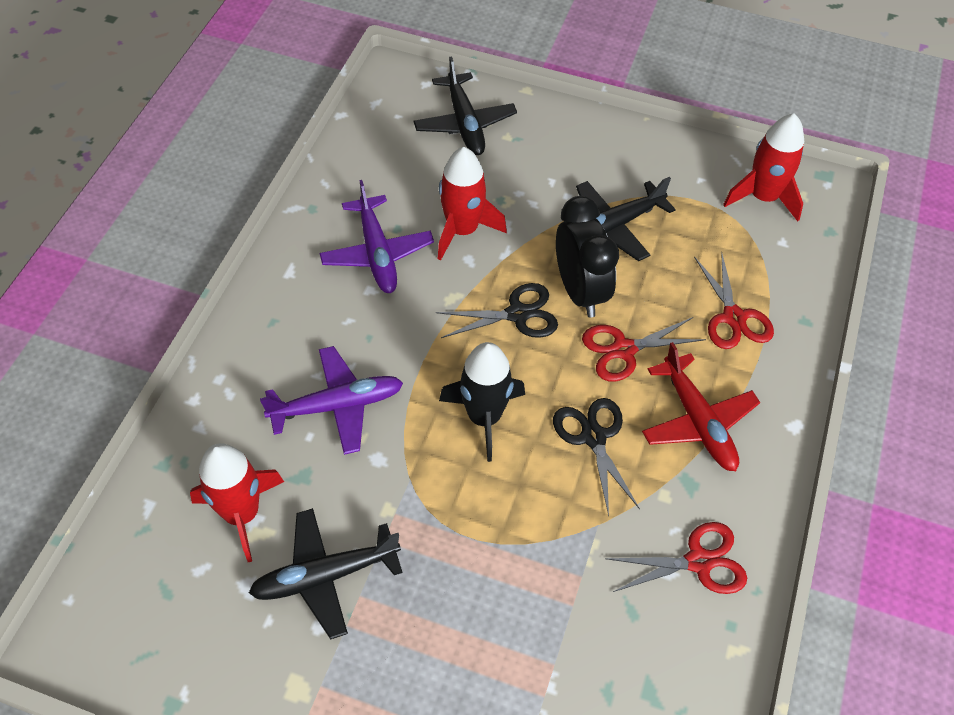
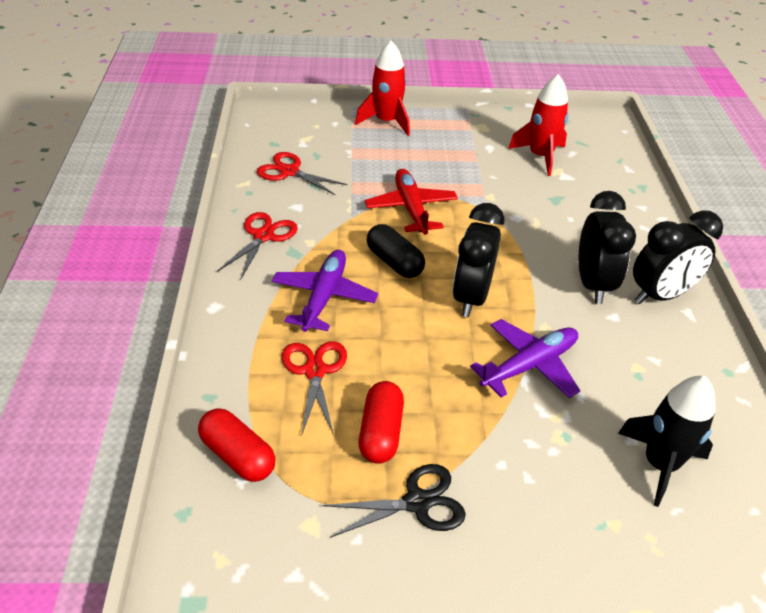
black capsule: none = 0 -> [367,224,425,278] = 1
black clock: [556,196,619,318] = 1 -> [452,203,504,317] [579,191,636,304] [633,210,723,304] = 3
black plane: [249,508,403,640] [414,56,517,155] [576,177,676,261] = 3 -> none = 0
black scissors: [436,283,558,338] [553,398,640,516] = 2 -> [322,464,466,538] = 1
red capsule: none = 0 -> [198,408,275,482] [359,381,404,464] = 2
red rocket: [190,443,284,562] [438,147,507,260] [723,113,804,222] = 3 -> [355,41,410,136] [508,74,568,176] = 2

